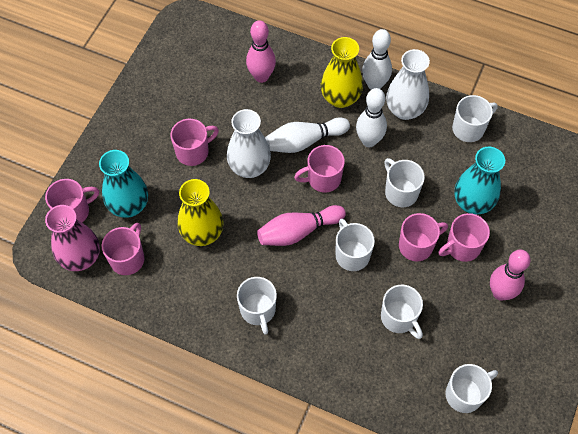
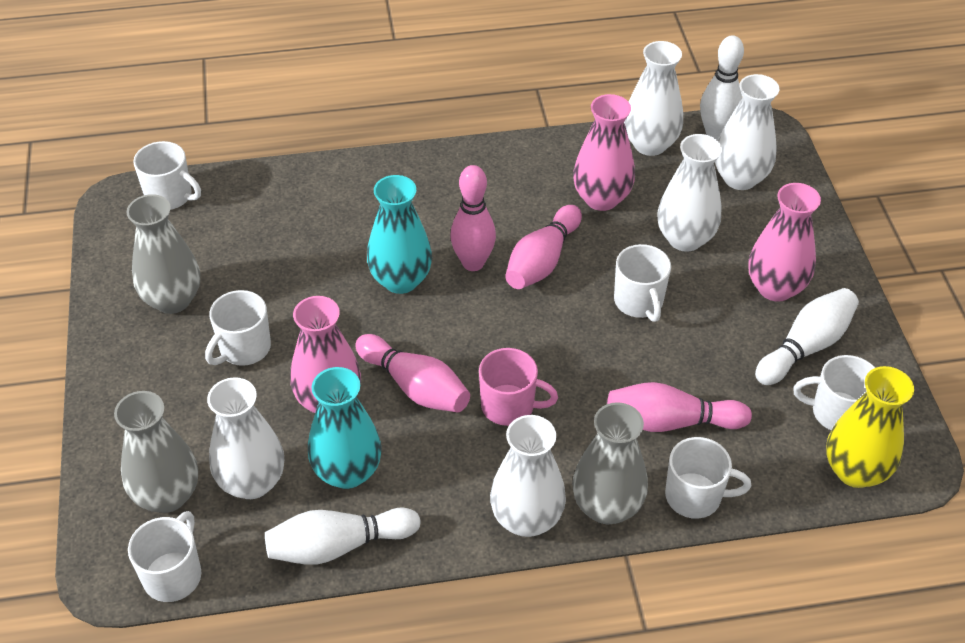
grey vase: none = 0 -> [114,391,198,513] [127,194,200,314] [572,402,648,524] = 3
pink bowling pin: [246,20,276,83] [257,205,346,246] [490,250,531,301] = 3 -> [355,334,470,413] [450,165,496,271] [505,205,582,289] [607,382,752,432] = 4
pink mug: [45,179,99,222] [102,223,144,275] [170,119,219,166] [294,145,345,193] [399,213,448,261] [439,213,490,262] = 6 -> [479,348,558,426] = 1
pink vase: [45,205,100,271] = 1 -> [290,296,361,413] [573,94,635,211] [748,183,821,302] = 3
white vase: [227,109,271,178] [386,49,430,120] = 2 -> [207,377,284,499] [490,415,566,537] [624,41,683,156] [657,134,722,252] [715,74,779,190] = 5
yellow vase: [178,179,224,246] [321,37,363,108] = 2 -> [826,366,914,488] = 1

